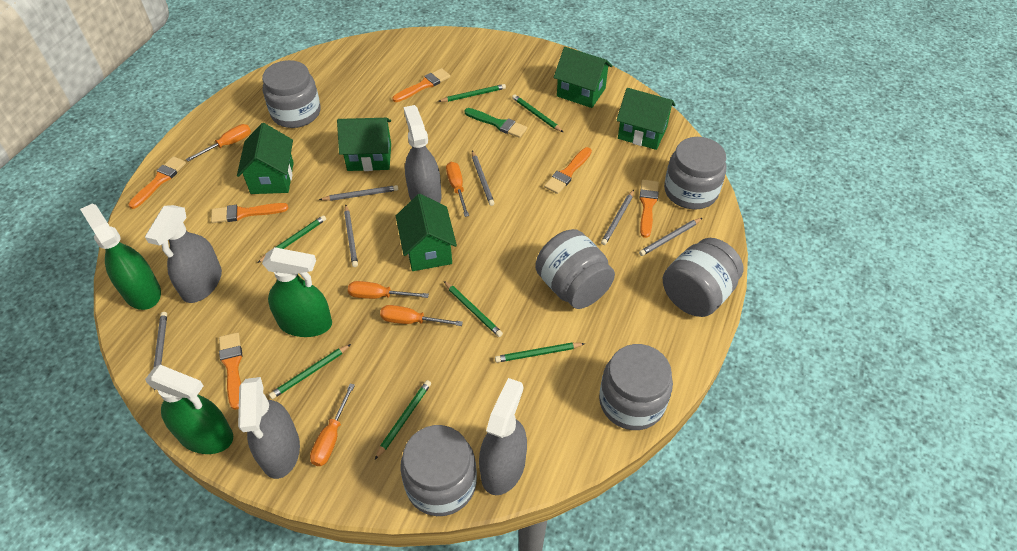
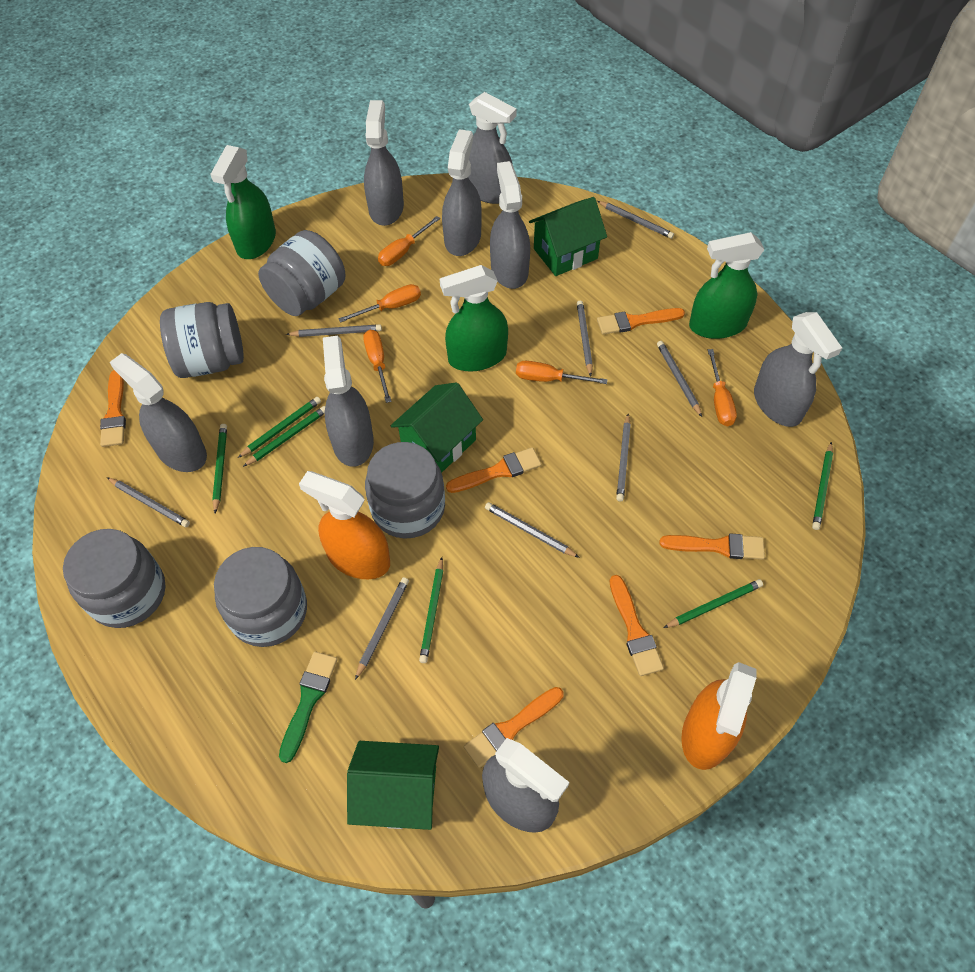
green house: [237,123,294,194] [337,118,391,171] [396,194,457,271] [554,47,612,108] [616,88,676,150] = 5 -> [347,741,439,830] [391,382,483,473] [529,197,607,276] = 3
green pencil: [257,215,326,263] [269,344,351,399] [375,380,431,459] [438,84,506,102] [444,281,503,337] [495,343,585,363] [512,94,563,132] = 7 -> [212,424,227,514] [238,397,321,458] [243,406,325,467] [419,557,443,663] [663,579,763,628] [812,442,833,530] = 6
grey jar: [262,60,321,128] [400,425,477,516] [535,229,615,309] [599,344,673,430] [663,238,743,317] [664,137,726,209] = 6 -> [63,529,166,628] [160,302,244,378] [214,547,307,647] [258,230,345,316] [365,442,445,538] = 5
grey pencil: [153,312,167,391] [319,185,398,201] [344,205,358,267] [472,151,494,206] [601,190,634,245] [639,218,702,256] = 6 -> [107,477,190,527] [286,324,382,337] [355,577,409,680] [485,502,580,558] [577,301,593,376] [597,201,674,239] [616,414,631,501] [657,341,702,417] = 8
grey spray bottle: [145,205,222,303] [238,377,300,479] [404,105,441,203] [479,378,527,495] = 4 -> [110,353,207,472] [323,336,374,467] [364,100,404,226] [442,129,482,256] [468,92,517,204] [482,738,570,833] [490,161,530,289] [754,312,842,427] = 8
orange spray bottle: none = 0 -> [299,471,390,579] [681,662,757,770] = 2

